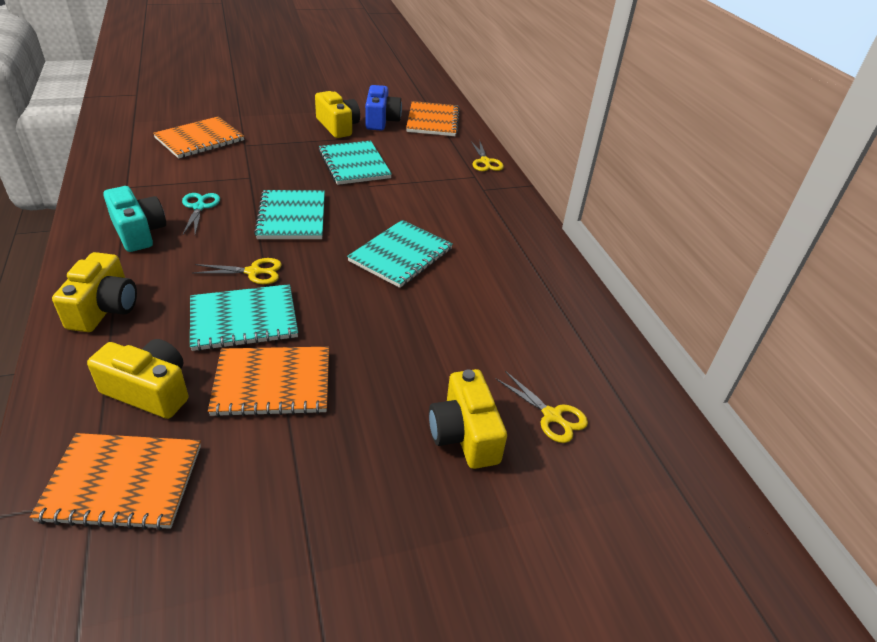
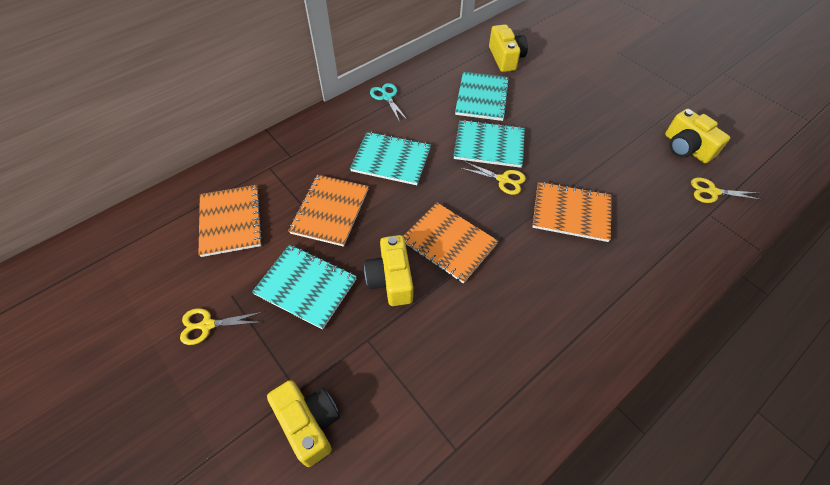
blue camera: [365,85,402,131] = 1 -> none = 0
turquoise camera: [103,186,166,252] = 1 -> none = 0

